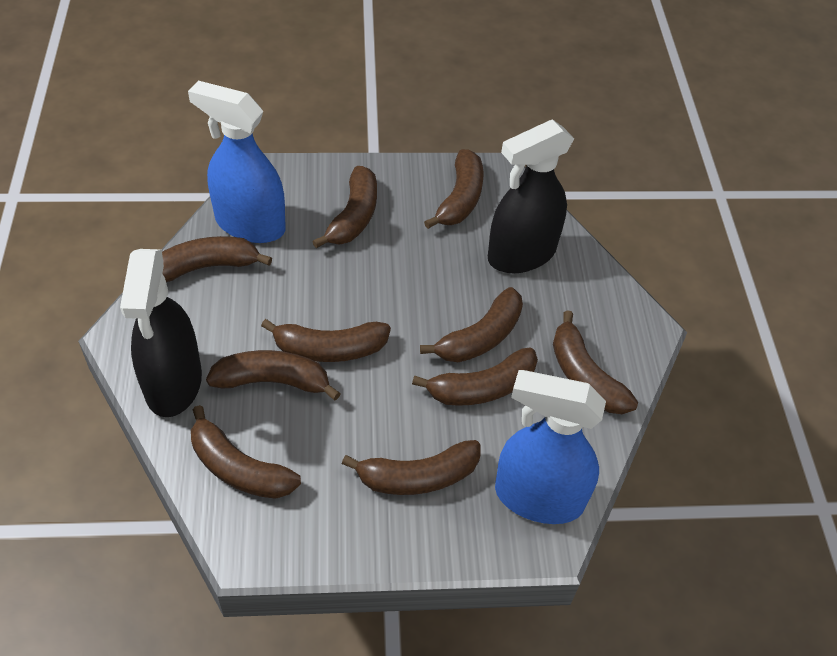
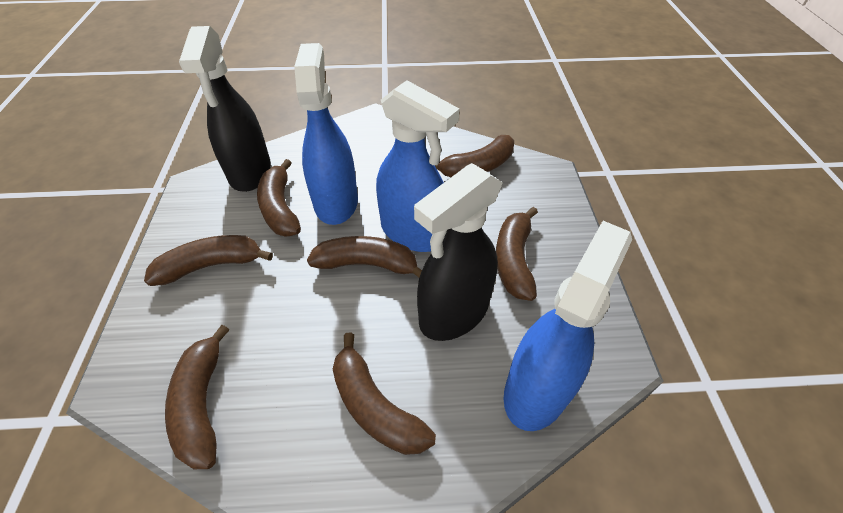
blue spray bottle: [188,81,286,243] [495,370,606,524] = 2 -> [294,43,358,225] [376,80,460,252] [504,221,632,431] = 3
brown banana: [162,236,272,282] [191,405,301,499] [206,350,341,401] [261,319,391,362] [312,166,377,248] [342,440,481,495] [412,347,538,406] [420,287,523,362] [424,149,484,229] [553,310,638,414] = 10 -> [144,235,273,286] [165,325,229,469] [257,159,301,237] [307,236,422,278] [333,332,436,455] [435,135,514,177] [496,207,538,301] = 7

